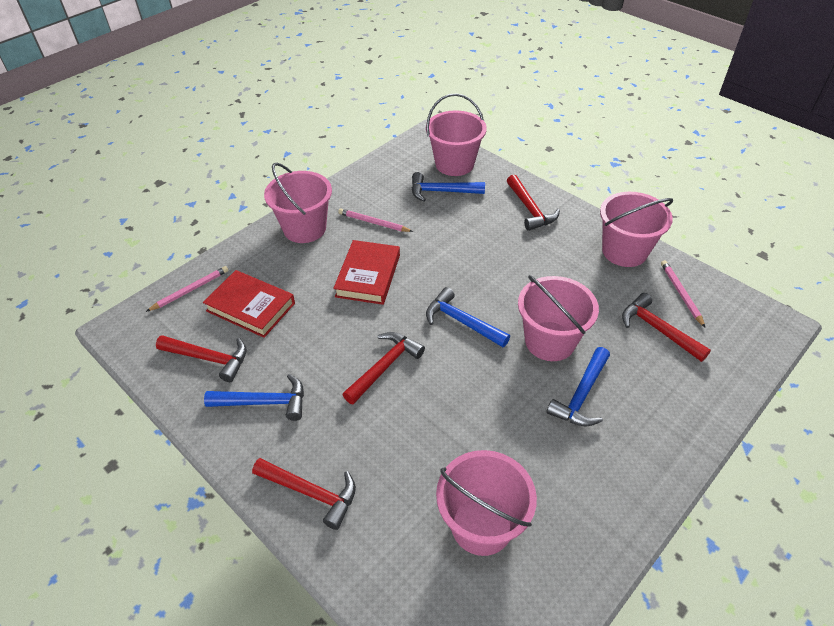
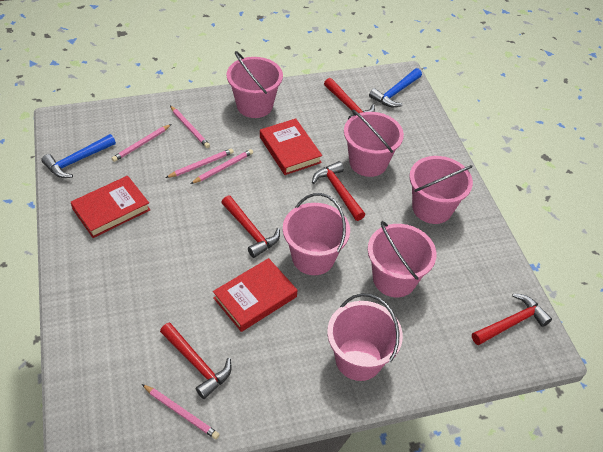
blue hammer: [204,374,304,421] [412,172,485,202] [426,287,510,347] [546,347,610,426] = 4 -> [41,134,116,178] [369,68,422,107] = 2
pink bucket: [264,163,332,243] [426,93,487,176] [436,450,537,556] [518,275,599,361] [600,192,673,267] = 5 -> [226,51,283,118] [283,193,350,275] [327,293,403,381] [344,110,404,177] [368,221,437,297] [409,156,473,224] = 6
pink pencil: [146,266,228,312] [338,208,413,232] [661,260,705,327] = 3 -> [112,124,171,162] [142,384,220,439] [166,148,234,178] [170,106,210,148] [191,149,253,184] = 5
red book: [203,270,295,338] [333,240,400,305] = 2 -> [70,176,150,238] [213,258,297,332] [260,119,322,175] = 3

